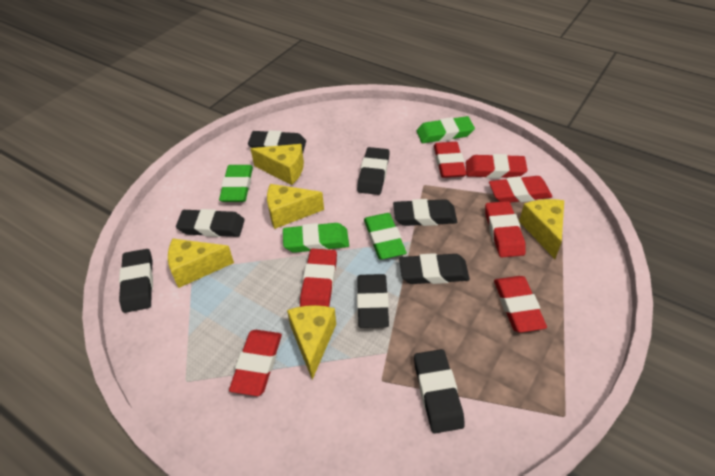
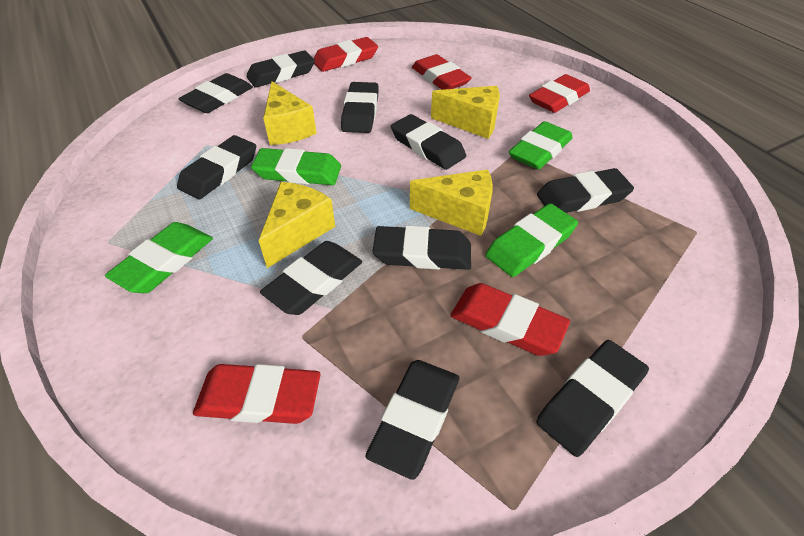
black eraser: [119,249,153,313] [176,209,245,237] [248,130,306,152] [357,147,390,195] [357,274,389,328] [393,199,457,226] [399,253,470,284] [414,349,465,433] = 8 -> [177,135,256,199] [178,73,253,113] [246,51,315,88] [260,241,362,315] [341,82,379,133] [365,360,460,480] [372,225,471,270] [391,114,466,170] [536,340,649,457] [537,168,634,213] = 10
red eraser: [229,330,282,396] [300,249,337,307] [434,142,467,178] [465,154,527,178] [485,201,526,257] [489,176,552,203] [494,276,547,333] = 7 -> [193,364,320,424] [313,37,378,72] [412,54,472,90] [450,283,570,356] [529,74,590,113] = 5
yellow cheese: [168,238,234,288] [251,144,304,185] [267,184,324,229] [287,305,336,380] [519,199,564,259] = 5 -> [259,182,335,268] [263,81,317,145] [410,170,493,236] [431,86,500,139] = 4

